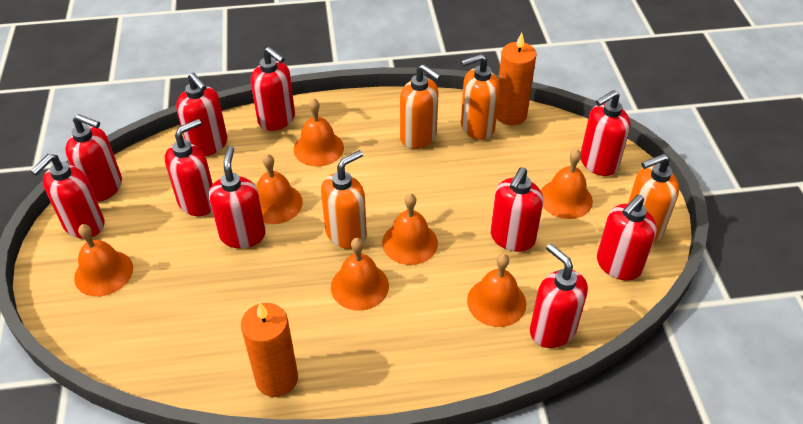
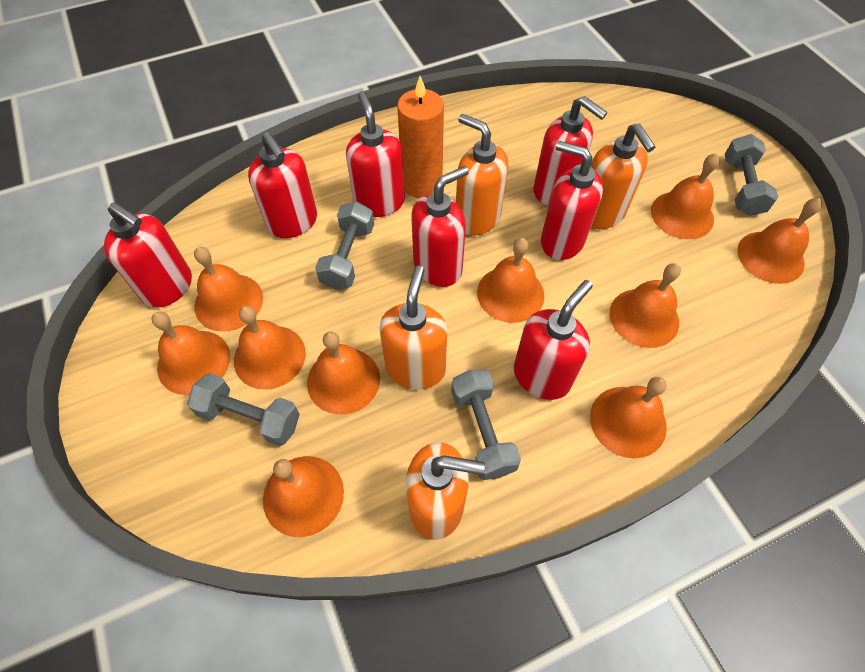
grey dumbbell: none = 0 -> [187,373,300,446] [315,201,374,290] [451,370,521,480] [725,134,778,216] = 4
orange bell: [74,224,133,297] [256,154,303,224] [294,98,344,167] [331,238,389,311] [382,193,438,265] [467,254,527,327] [541,149,593,219] = 7 -> [152,311,230,395] [194,247,263,331] [234,306,306,390] [263,456,344,537] [307,331,380,415] [477,238,544,323] [590,377,667,458] [610,263,681,348] [651,153,720,239] [737,198,822,284] = 10
orange candle: [241,303,298,397] [496,33,537,125] = 2 -> [397,76,444,198] = 1
red soap dispenser: [31,154,105,238] [65,114,122,202] [165,119,213,216] [176,73,227,156] [209,146,266,248] [251,47,295,131] [491,167,543,252] [530,244,588,348] [581,90,630,176] [597,194,657,281] = 10 -> [104,202,192,308] [248,132,317,238] [346,91,405,217] [411,166,469,287] [514,280,593,400] [533,96,607,205] [541,141,603,260] = 7

